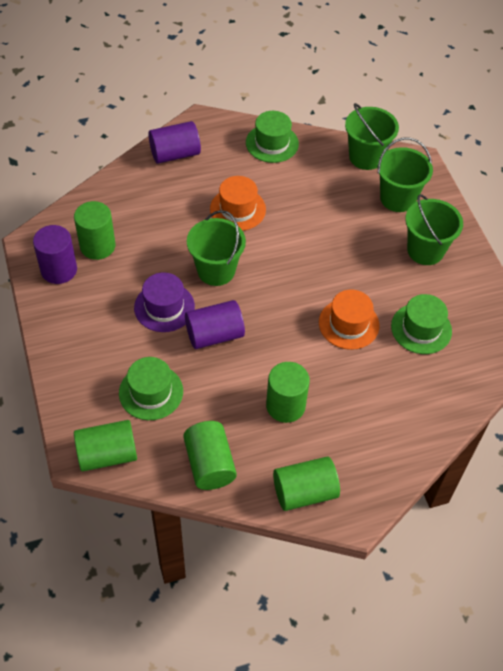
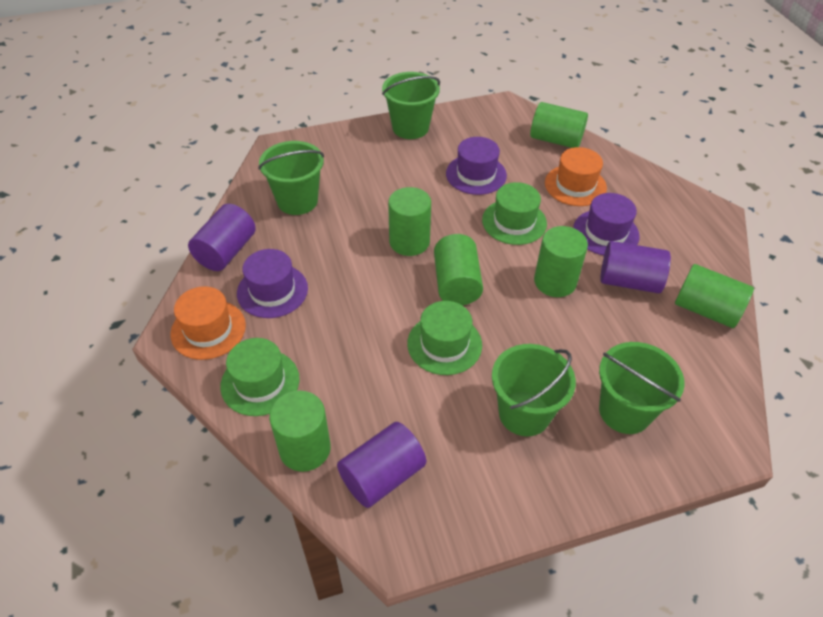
green cylinder: [74,201,116,260] [74,420,137,471] [183,421,237,490] [266,362,310,423] [273,456,340,511] = 5 -> [269,390,331,472] [388,187,431,256] [434,234,483,305] [530,102,588,148] [534,226,588,297] [675,264,754,328] = 6
purple hat: [134,272,195,332] = 1 -> [237,249,308,318] [446,137,507,195] [573,193,640,255] = 3

